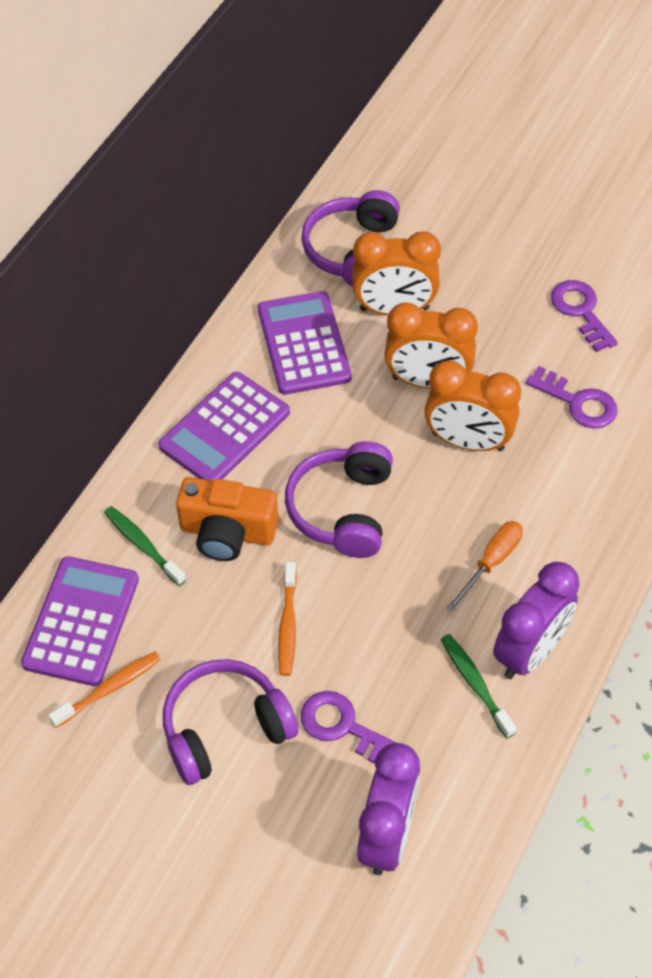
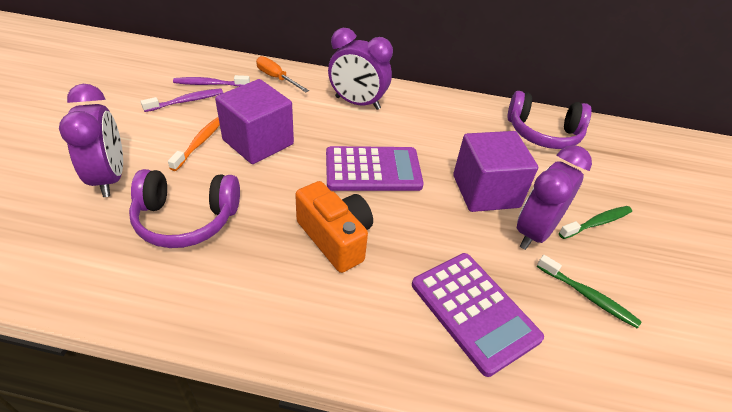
orange clock: [352,232,441,315] [384,303,478,389] [424,360,521,451] = 3 -> none = 0
orange toothbrush: [48,652,161,728] [278,562,297,676] = 2 -> [168,117,220,171] = 1
purple calculator: [21,556,139,686] [158,372,290,481] [258,291,352,395] = 3 -> [326,146,424,191] [412,253,544,377] = 2
purple clock: [357,743,420,875] [493,562,580,679] = 2 -> [59,84,123,197] [328,28,393,110] [517,145,592,250] = 3
purple cube: none = 0 -> [215,79,294,164] [453,131,538,212] = 2
purple headphones: [163,659,299,785] [285,441,393,558] [301,190,400,287] = 3 -> [129,169,240,248] [507,91,591,149] = 2
purple key: [301,691,397,763] [526,366,618,429] [551,280,618,352] = 3 -> none = 0
purple toothbrush: none = 0 -> [141,88,223,112] [173,75,250,87] = 2

